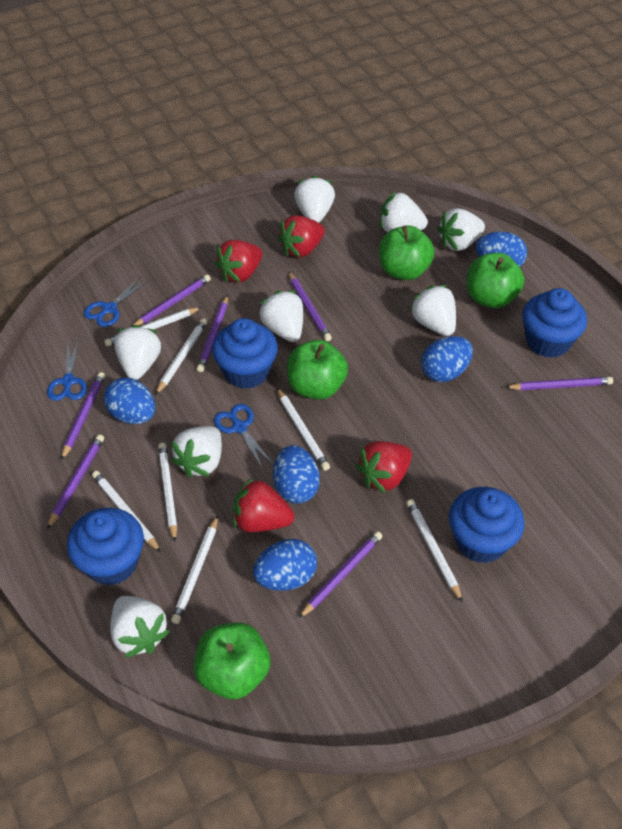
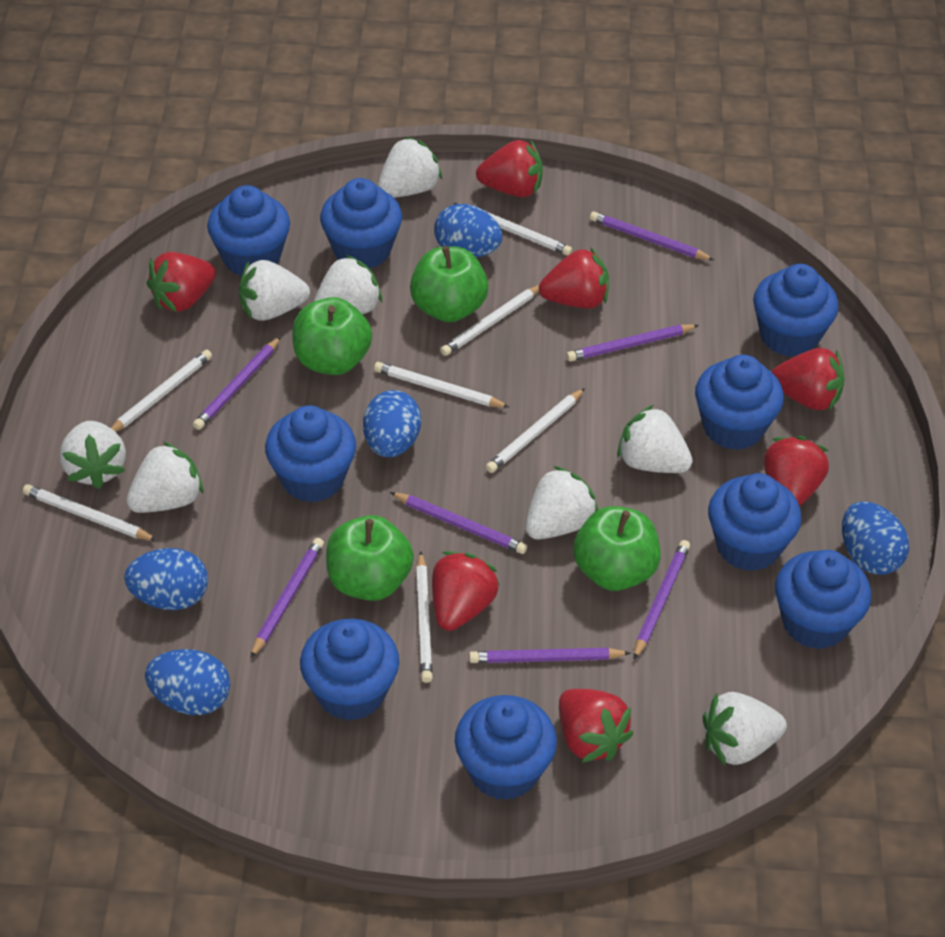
blue cupcake: [67,508,144,586] [212,318,278,389] [449,487,525,563] [522,288,587,358] = 4 -> [207,185,290,276] [265,405,356,503] [300,619,400,721] [320,178,402,269] [455,695,557,800] [695,355,784,450] [708,473,802,571] [753,264,839,357] [775,550,871,649] = 9
blue scissors: [47,340,87,401] [84,277,149,327] [214,404,274,469] = 3 -> none = 0
red strawberry: [215,240,262,283] [233,478,294,532] [277,215,325,258] [356,441,412,493] = 4 -> [146,252,216,312] [432,551,500,631] [476,140,543,197] [539,247,609,308] [559,689,634,763] [764,436,829,507] [772,348,845,410] = 7

